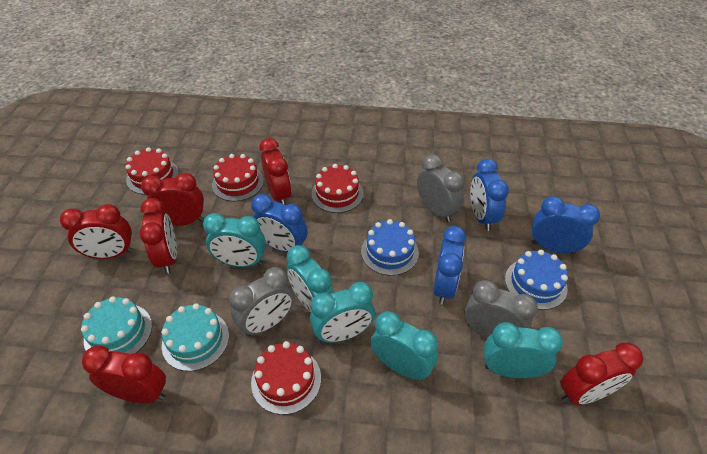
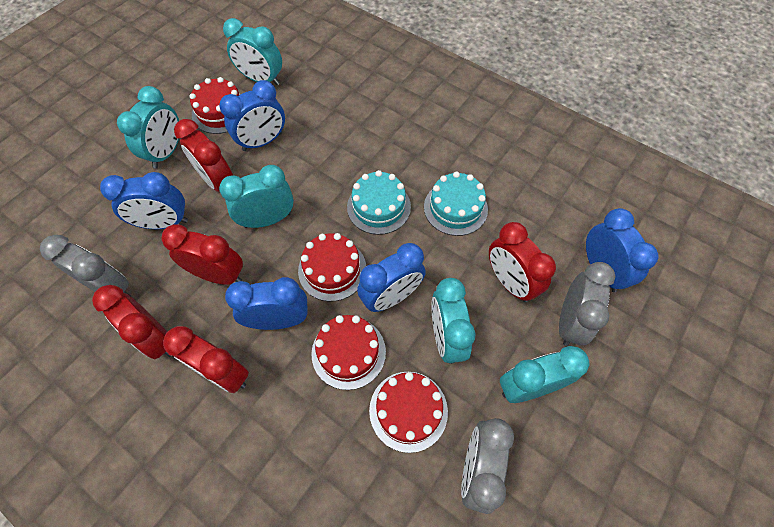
blue cake: [361,219,419,276] [505,250,568,310] = 2 -> none = 0
blue clock: [251,194,308,252] [433,226,466,304] [470,159,509,231] [531,196,600,254] = 4 -> [100,172,188,229] [219,80,285,151] [225,277,308,330] [357,243,426,312] [586,208,659,292] = 5
red clock: [60,204,133,259] [82,345,166,403] [139,198,177,274] [141,173,204,226] [259,138,291,205] [560,342,643,405] = 6 -> [92,285,172,359] [161,224,243,285] [163,326,249,393] [174,119,233,192] [489,222,556,302] = 5

